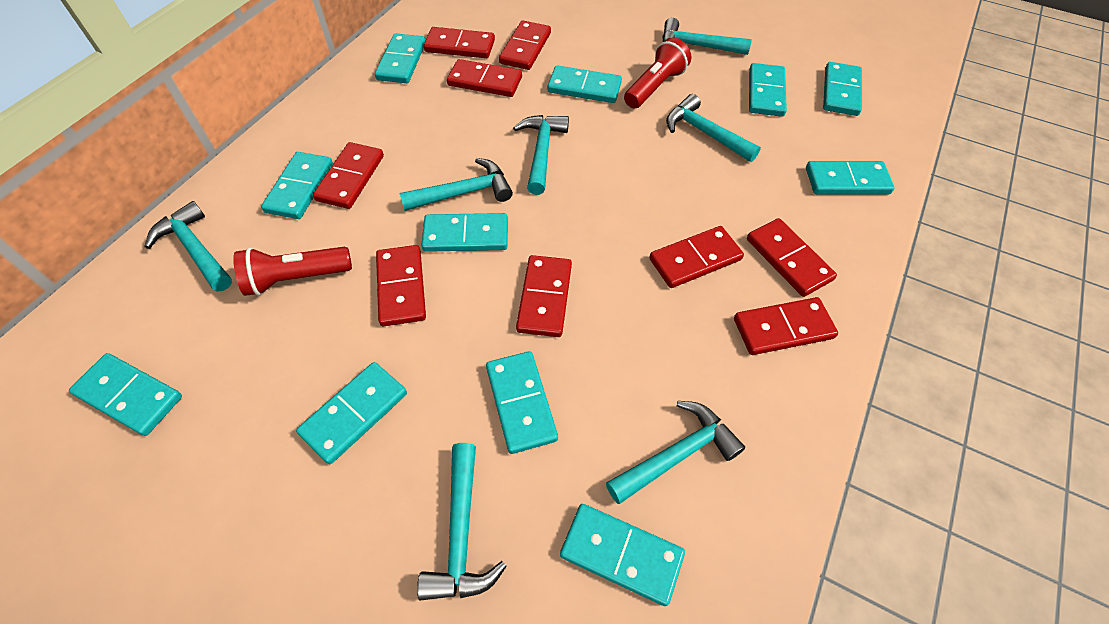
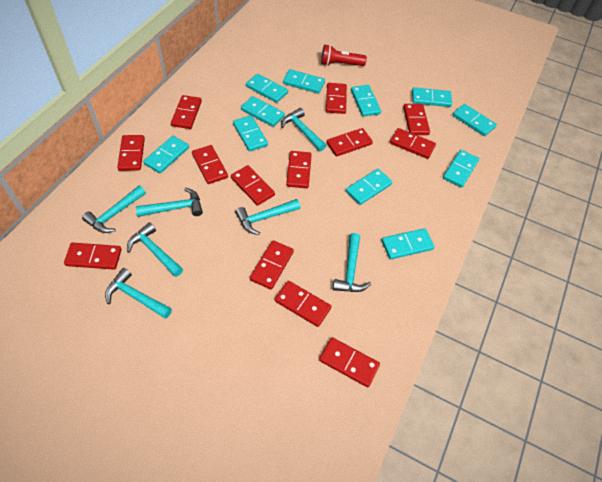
red domino: [313,142,384,209] [376,245,426,326] [424,27,495,58] [447,59,522,97] [499,21,551,70] [516,255,572,337] [649,226,744,288] [734,297,838,355] [747,218,837,297] = 9 -> [64,243,122,270] [117,135,145,171] [171,95,202,129] [192,145,228,184] [231,165,275,206] [250,240,294,290] [275,281,332,327] [286,151,312,188] [319,337,380,387] [326,83,347,114] [326,128,373,157] [390,128,436,159] [403,104,430,135] = 13
red flashlight: [233,247,352,296] [624,37,691,109] = 2 -> [321,44,367,66] = 1

